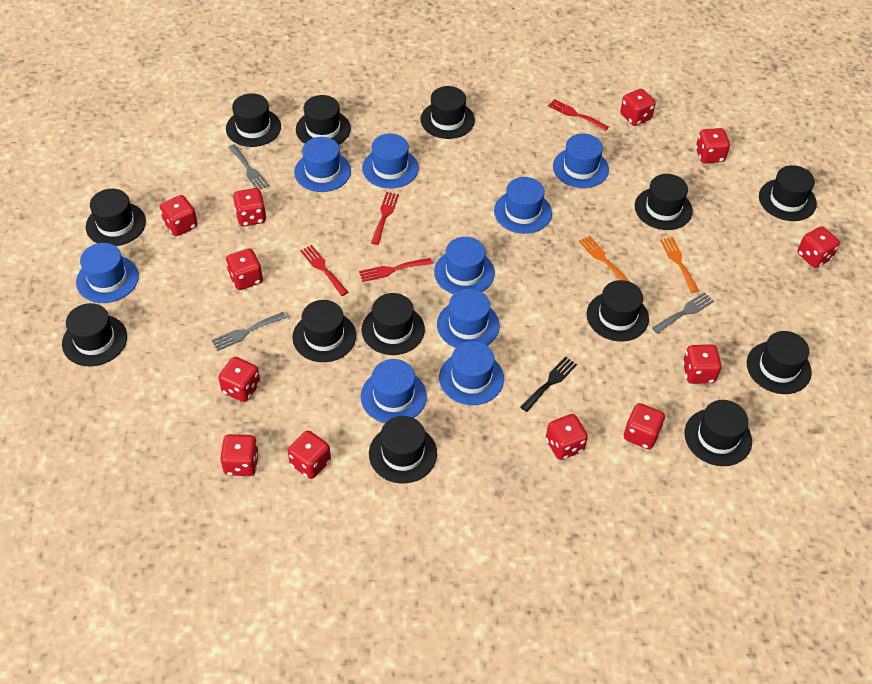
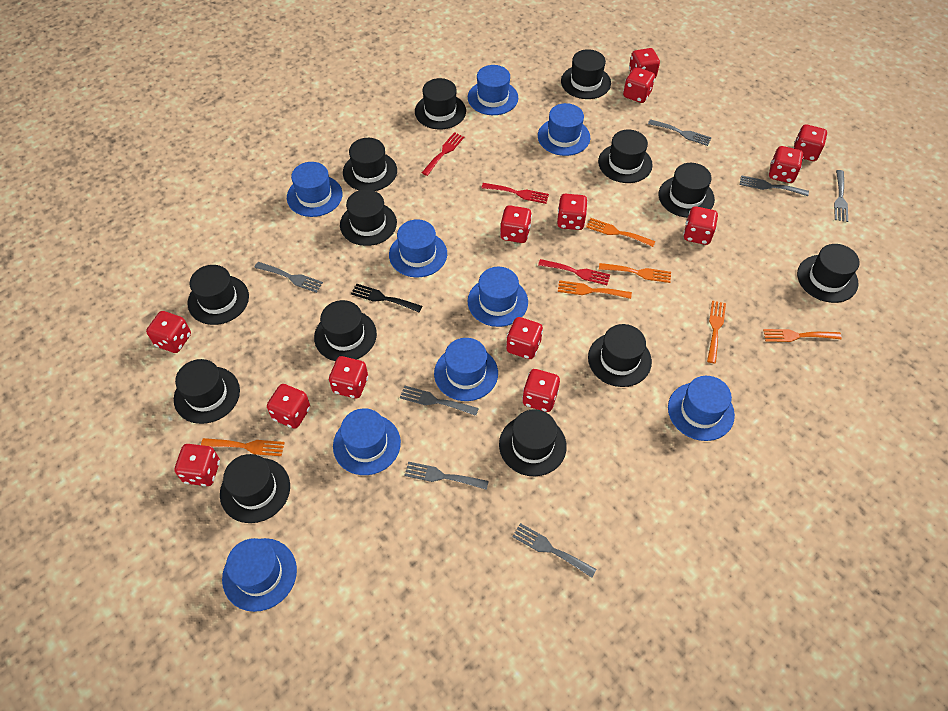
grey fork: [211,312,286,351] [228,144,269,189] [652,292,714,334] = 3 -> [255,262,323,293] [400,386,479,416] [404,462,489,490] [512,523,597,578] [648,119,712,146] [740,175,809,196] [834,170,848,222] = 7
orange fork: [579,236,630,282] [660,237,699,293] = 2 -> [201,438,285,456] [558,280,632,299] [586,218,656,247] [599,263,671,283] [707,301,726,363] [763,329,842,342] = 6
red dice: [160,195,198,236] [218,357,260,402] [220,434,259,476] [226,248,263,290] [233,188,267,226] [288,430,331,479] [546,414,588,460] [620,89,656,126] [624,403,665,449] [683,344,722,384] [696,128,730,163] [798,226,840,268] = 12 -> [146,311,191,353] [175,444,220,486] [267,384,310,429] [329,356,368,398] [500,205,532,243] [506,317,543,359] [522,369,560,412] [557,194,588,230] [623,67,655,103] [629,48,660,78] [683,206,718,245] [769,146,803,183] [793,124,827,161] = 13
red fork: [300,245,348,296] [359,258,433,282] [371,192,399,245] [548,99,609,131] = 4 -> [422,132,464,176] [482,183,549,204] [538,259,610,285] = 3

